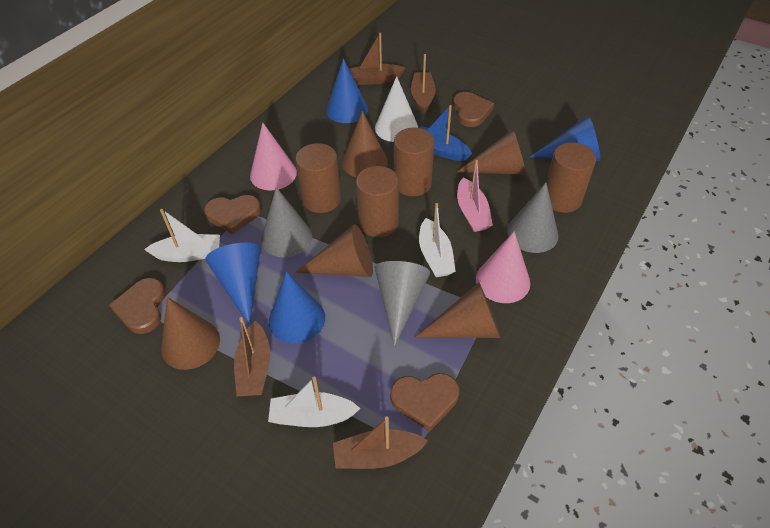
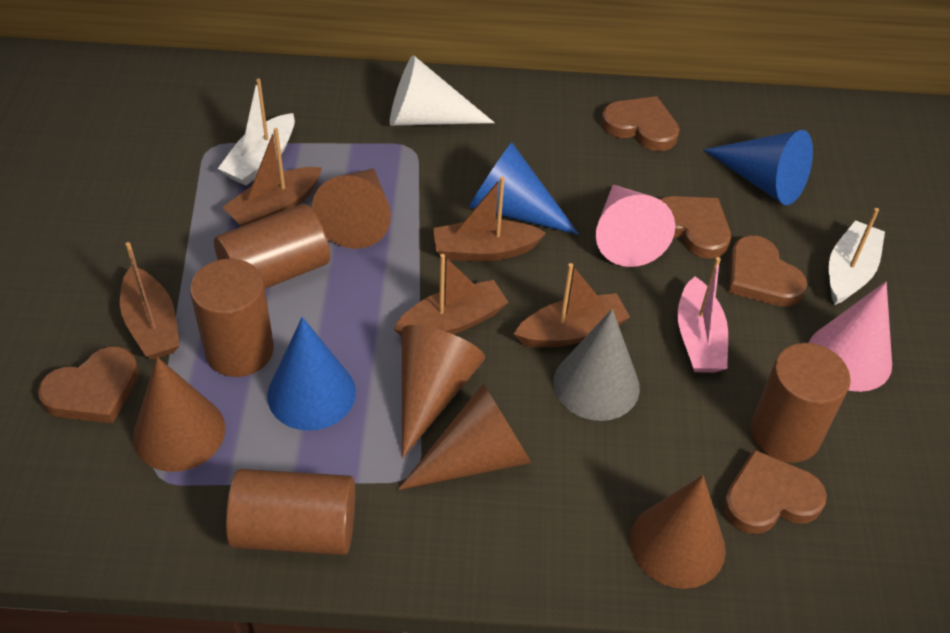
blue boat: [419,105,472,161] = 1 -> none = 0
blue cone: [205,243,261,326] [269,271,325,344] [326,58,368,123] [530,115,600,161] = 4 -> [267,317,356,431] [469,142,579,235] [703,130,813,205] = 3
brown boat: [234,317,270,396] [333,417,428,469] [349,32,405,85] [411,54,436,114] = 4 -> [120,242,180,359] [222,128,322,226] [394,254,509,337] [433,177,546,261] [514,263,630,348] = 5
brown heart: [109,278,166,334] [204,195,261,234] [390,373,459,432] [453,92,494,127] = 4 -> [38,346,139,424] [601,96,680,151] [660,196,731,259] [723,449,827,534] [728,235,807,307] = 5
grey cone: [261,187,312,257] [374,261,430,347] [507,182,559,253] = 3 -> [554,309,640,421] = 1
white boat: [144,209,220,262] [268,377,361,427] [419,203,456,277] = 3 -> [218,79,295,186] [829,208,885,305] = 2

